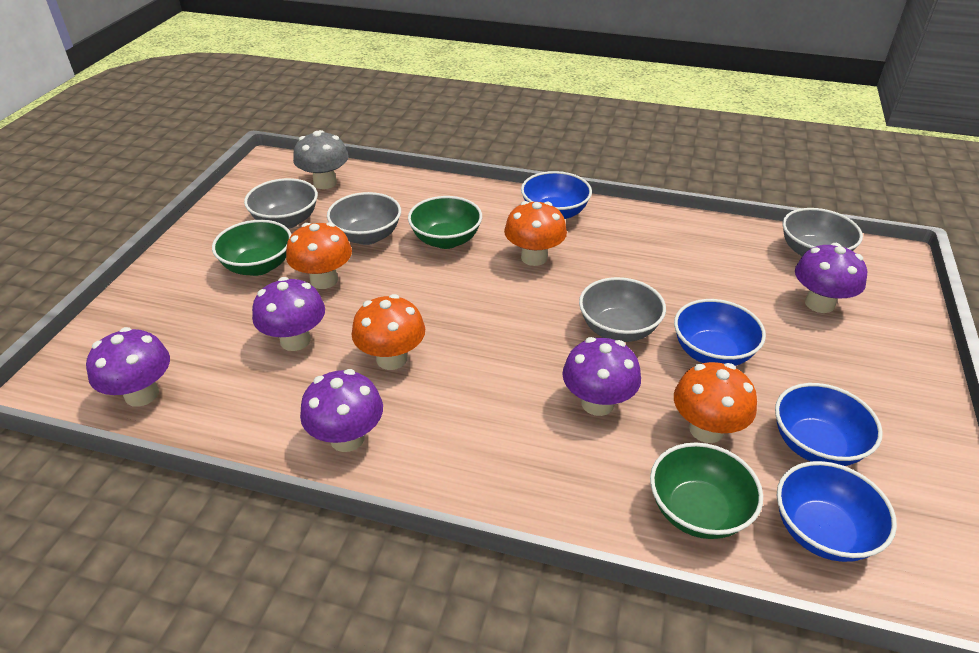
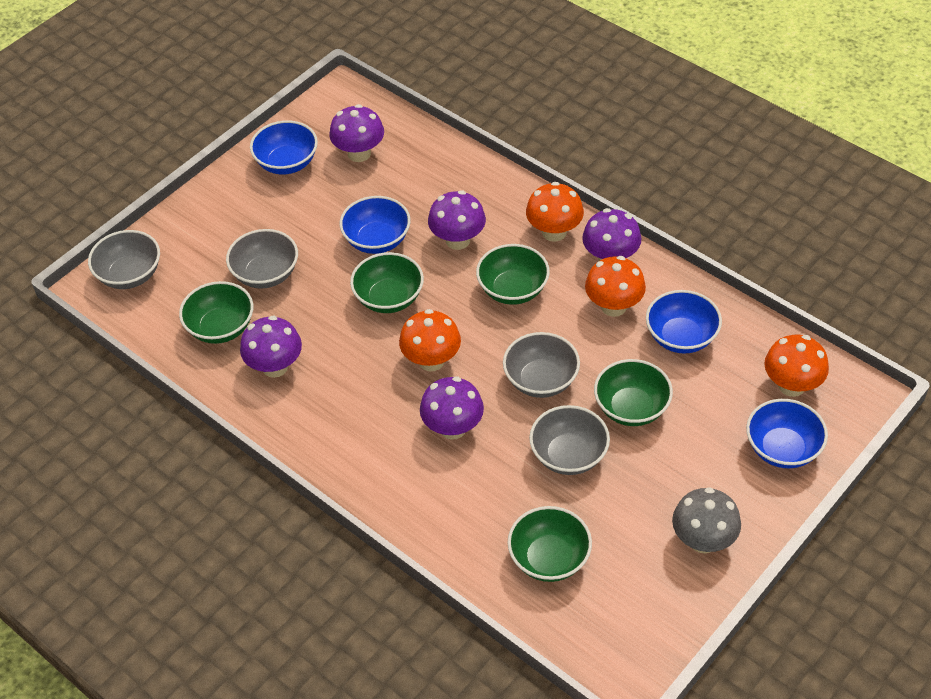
green bowl: [212,220,292,276] [408,196,482,249] [650,442,763,539] = 3 -> [179,281,253,344] [350,252,424,313] [476,244,550,305] [507,506,592,582] [594,359,673,426] = 5

